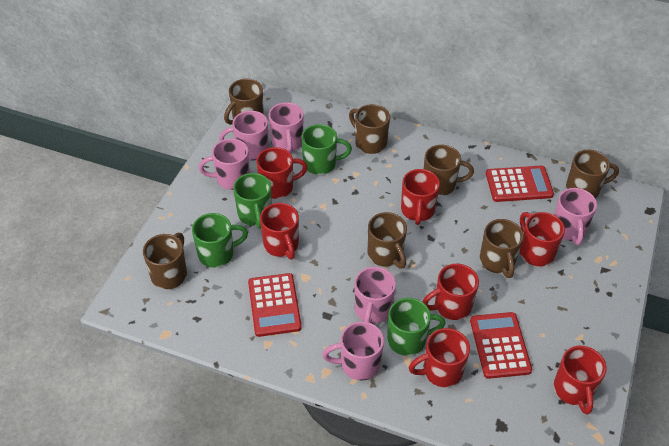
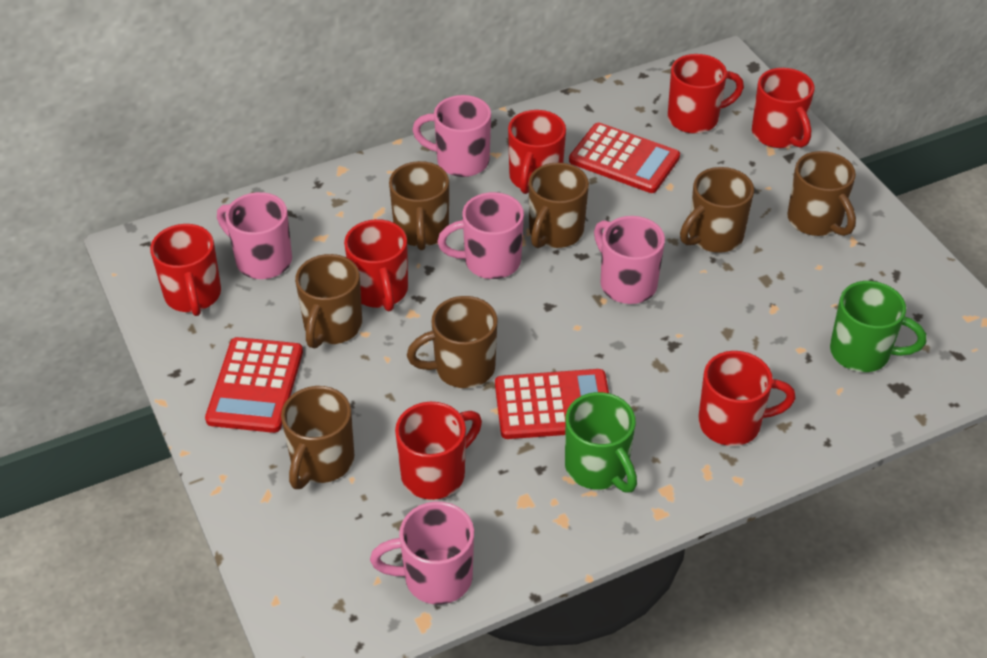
green mug: [192,213,248,268] [233,173,272,229] [301,124,352,175] [387,298,446,356] = 4 -> [565,392,637,493] [830,281,926,372] = 2
pink mug: [199,139,250,190] [219,111,269,161] [269,102,303,154] [322,321,384,380] [355,267,396,323] [554,188,597,245] = 6 -> [217,192,292,279] [370,502,474,605] [412,95,491,177] [437,192,524,279] [594,216,665,304] = 5

